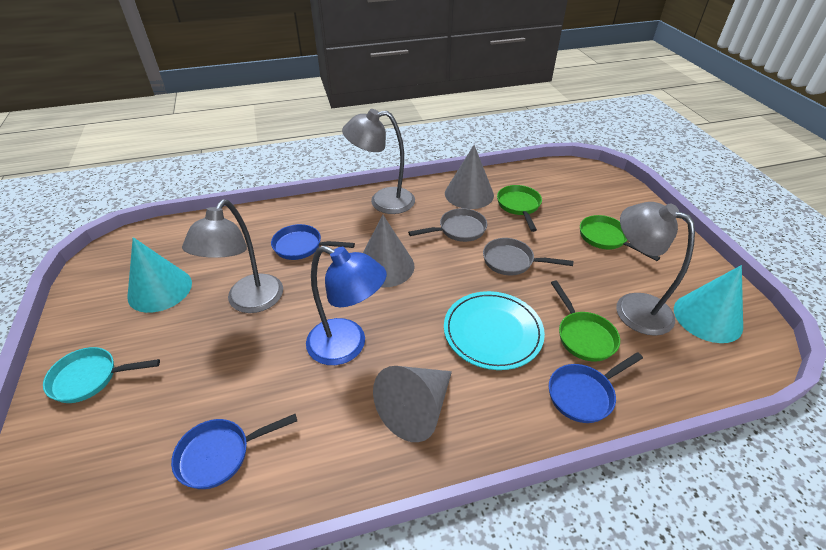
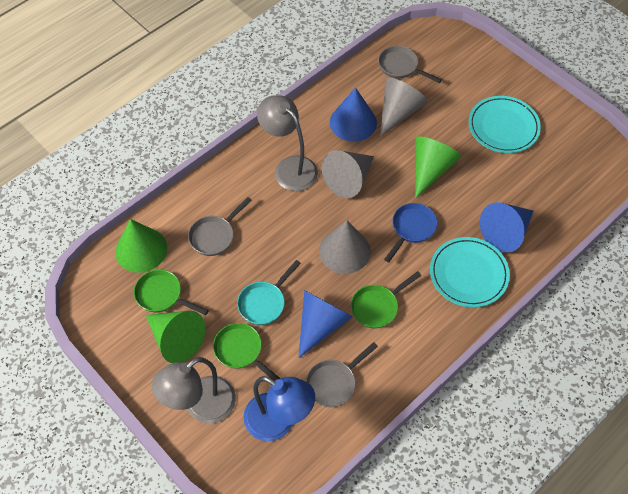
blue cone: none = 0 -> [298,290,353,358] [330,87,377,142] [480,202,533,253] = 3
blue pan: [171,414,297,489] [271,224,355,260] [549,352,643,423] = 3 -> [384,203,437,262] = 1
green cone: none = 0 -> [115,219,167,273] [145,311,205,363] [415,136,461,198] = 3
grey lamp: [182,200,283,313] [342,109,415,214] [616,202,695,336] = 3 -> [152,357,236,423] [257,95,318,191] = 2
grey pan: [408,208,487,242] [483,238,573,275] = 2 -> [188,197,252,256] [306,342,378,407] [378,46,442,83] = 3
turquoise cone: [127,237,192,313] [674,265,743,343] = 2 -> none = 0
turquoise plate: [444,291,545,370] = 1 -> [430,237,510,307] [469,96,541,153] = 2

